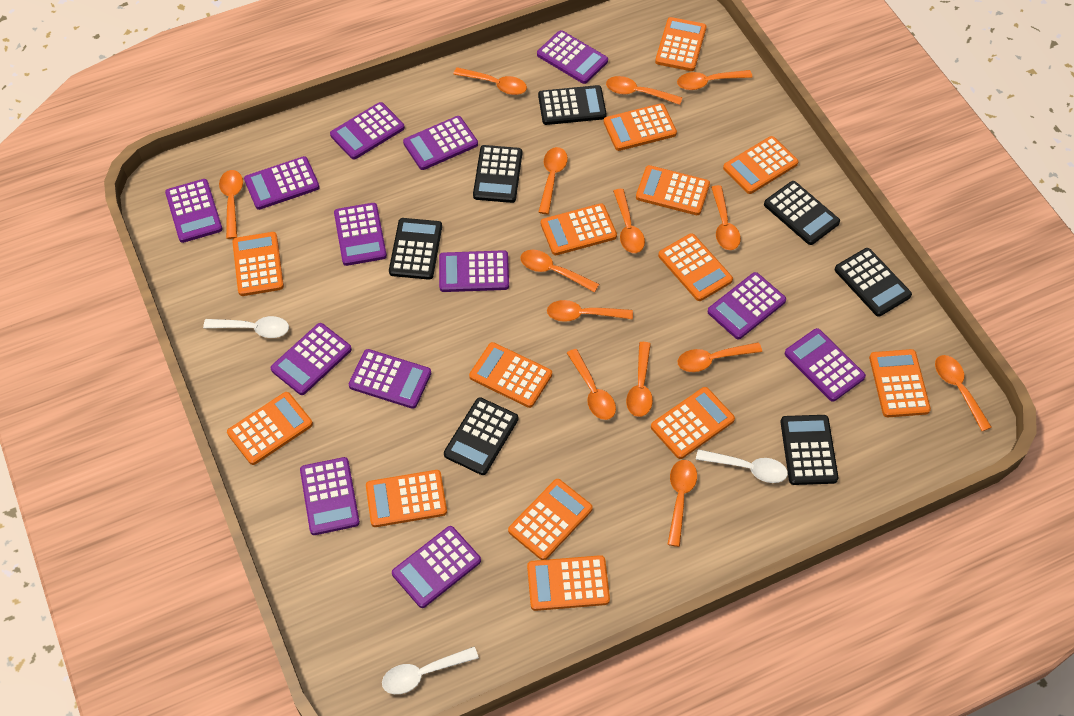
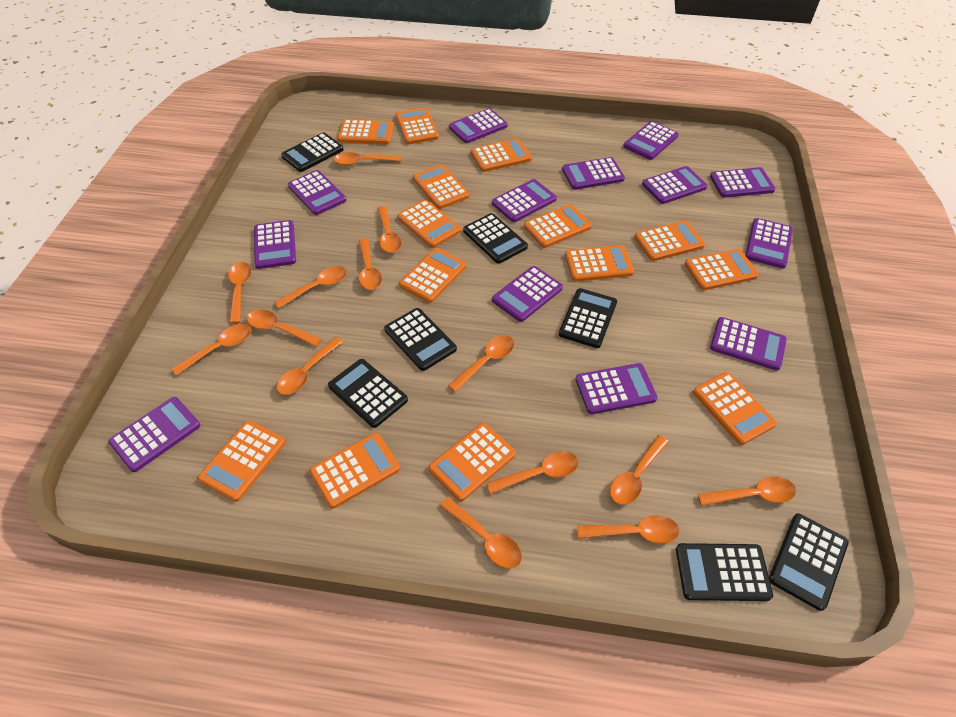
white spoon: [203,316,289,338] [382,647,479,694] [696,449,788,483] = 3 -> none = 0

